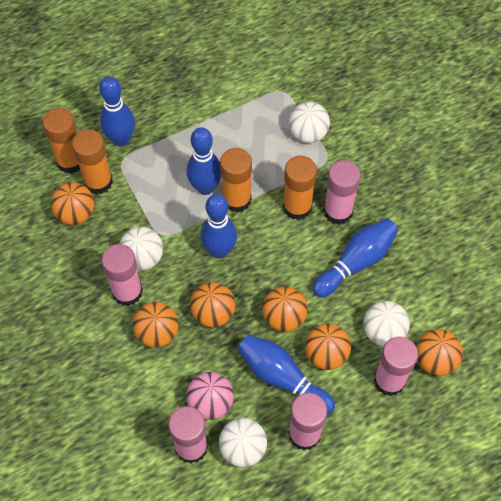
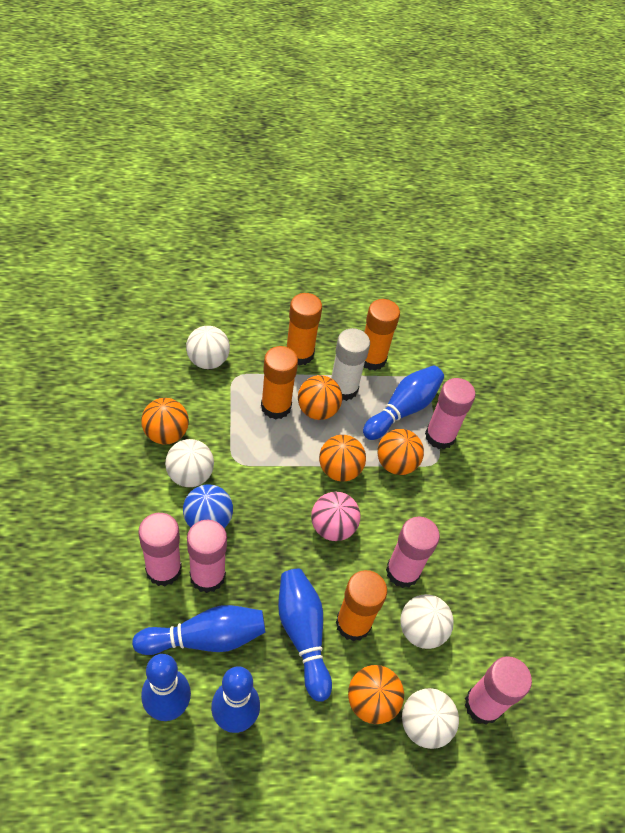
blue ball: none = 0 -> [183,484,233,528] = 1
orange ball: [51,182,94,225] [133,302,179,348] [190,282,235,328] [262,286,308,332] [305,323,351,370] [416,329,463,376] = 6 -> [141,398,189,445] [298,375,342,420] [319,435,366,481] [348,665,404,724] [377,429,424,475] = 5
white glue stick: none = 0 -> [331,328,370,401] = 1

